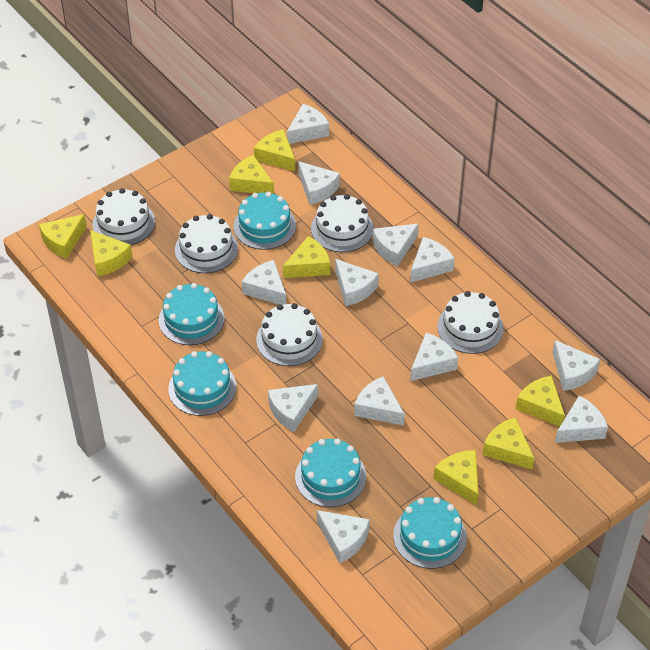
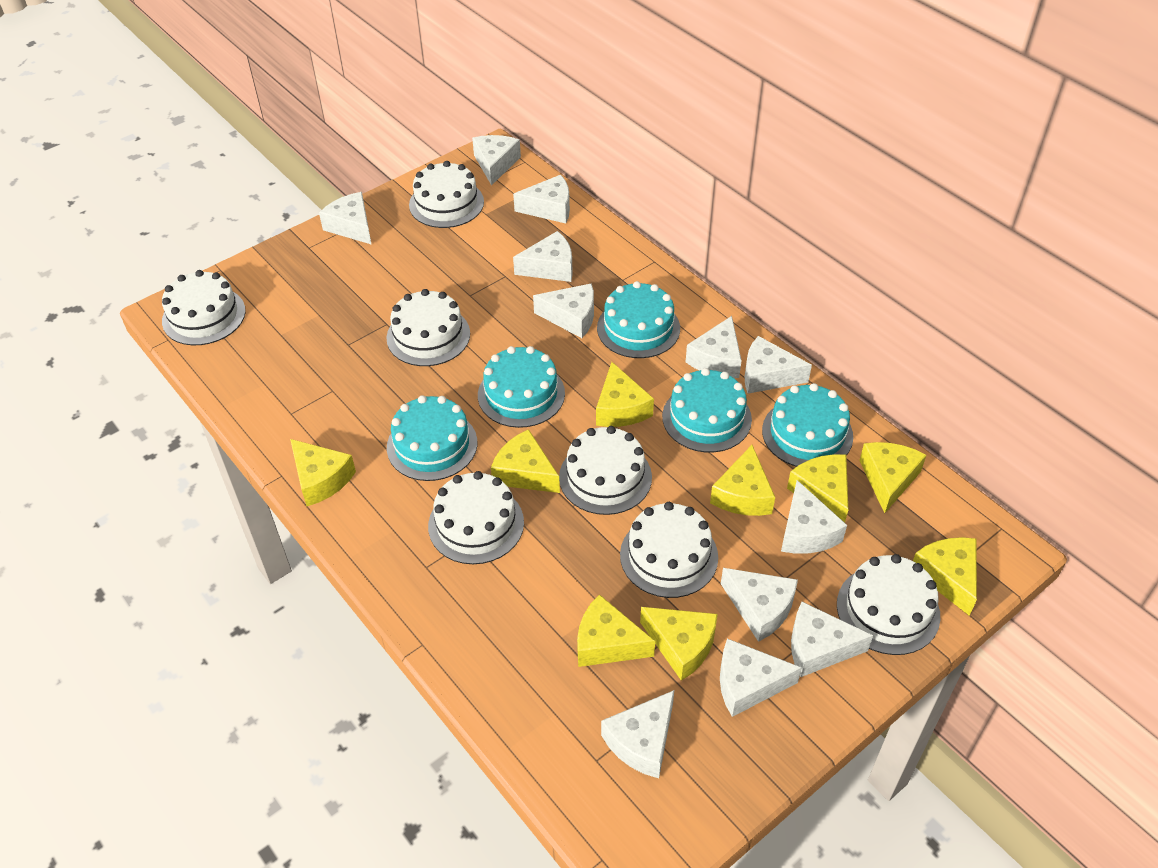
white cake: [93,188,155,245] [175,214,238,273] [256,303,323,366] [311,194,373,252] [437,291,504,354] = 5 -> [162,270,246,345] [386,289,470,366] [409,161,484,228] [428,471,524,564] [559,426,652,515] [620,502,718,598] [837,554,940,655] = 7
yellow cheese: [39,214,87,259] [90,230,132,276] [229,155,274,194] [254,129,295,171] [283,236,330,278] [433,450,479,506] [482,417,534,470] [516,376,565,426] = 8 -> [290,439,356,506] [491,429,560,493] [577,594,655,667] [596,362,654,427] [640,607,718,681] [710,445,775,516] [787,454,848,523] [859,442,927,513] [913,537,977,616] = 9

